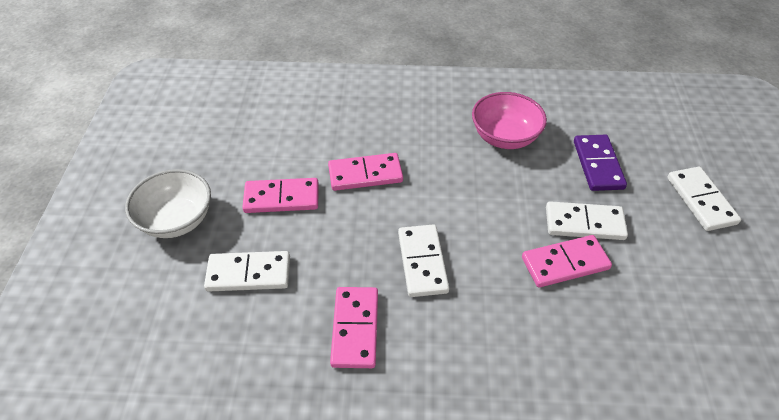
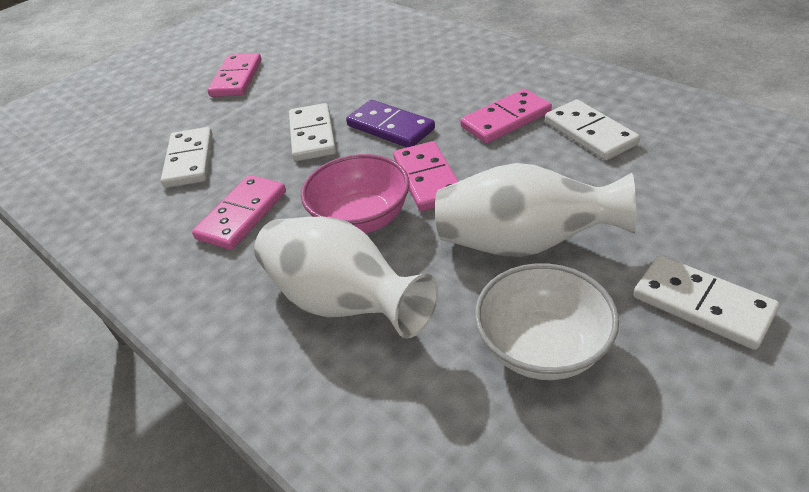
white vase: none = 0 -> [254,217,438,339] [435,163,636,257] = 2

